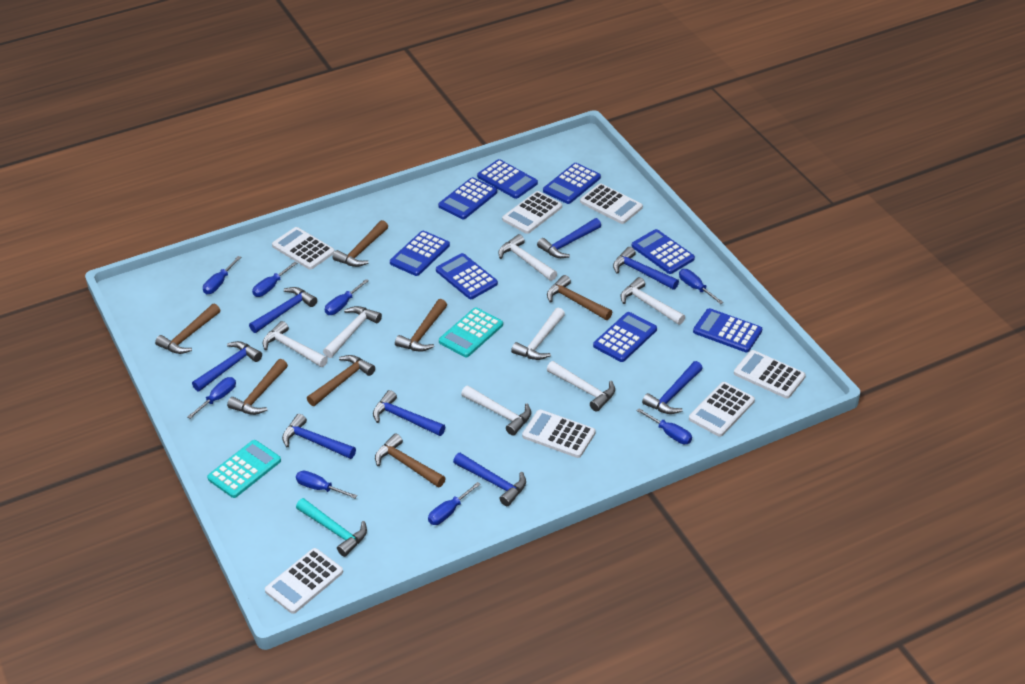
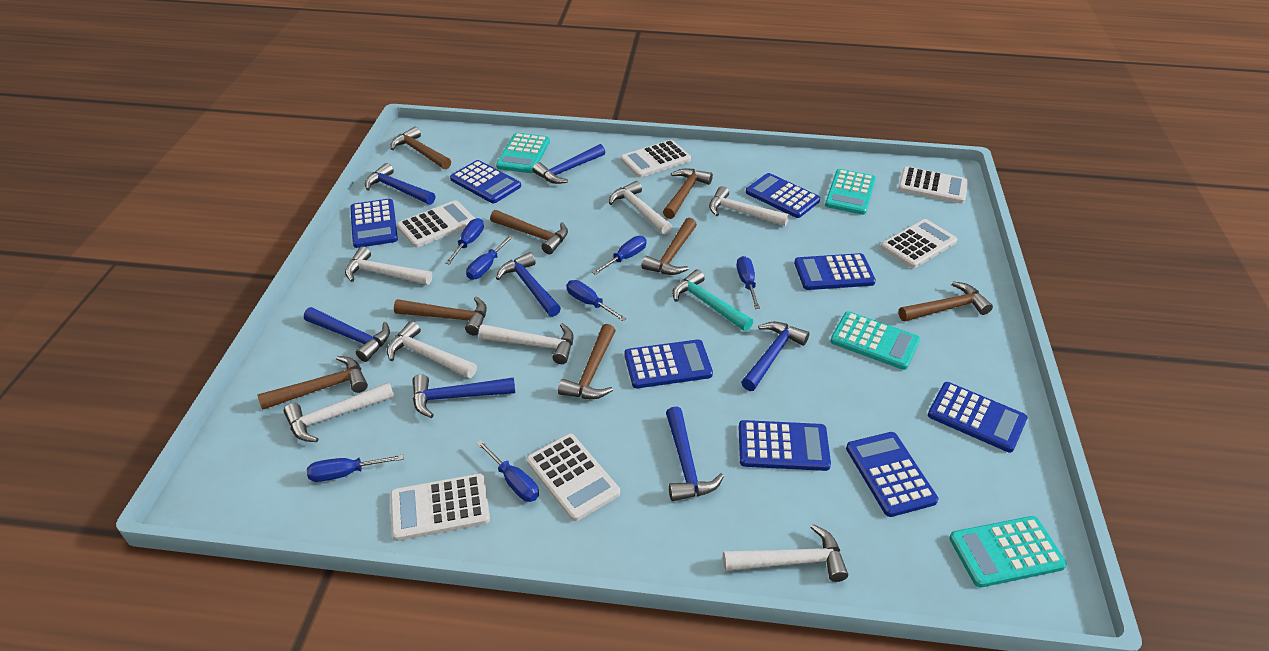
blue hammer: [192,341,262,391] [249,287,317,333] [282,414,356,459] [373,390,445,436] [453,453,526,506] [537,218,601,258] [613,247,679,290] [642,361,703,414] = 8 -> [304,307,390,362] [365,163,435,205] [413,374,515,418] [496,252,561,317] [533,144,605,184] [666,406,724,501] [741,322,810,391] = 7
blue screwdriver: [187,377,236,419] [203,256,241,294] [252,262,297,297] [296,471,357,499] [325,279,369,315] [428,482,481,525] [637,408,692,444] [679,269,723,304] = 8 -> [307,455,403,482] [445,218,484,264] [466,235,514,280] [476,440,539,502] [566,280,626,321] [592,236,647,275] [737,256,760,309] = 7
brown hammer: [155,304,220,354] [227,359,288,415] [307,355,375,406] [333,220,388,267] [375,434,446,487] [395,299,447,352] [547,275,612,320] = 7 -> [257,356,368,410] [391,127,451,169] [394,296,487,335] [490,210,568,254] [558,324,616,399] [641,218,697,275] [663,168,713,219] [899,281,993,321] = 8
turquoise calculator: [207,440,281,498] [439,308,503,357] = 2 -> [496,133,550,173] [825,169,876,215] [830,311,920,370] [949,516,1067,588] = 4
white calculator: [265,548,343,614] [272,227,335,270] [502,191,562,234] [522,410,596,458] [580,184,643,224] [689,382,755,437] [734,350,806,399] = 7 -> [390,474,490,541] [397,200,475,248] [526,434,620,521] [621,140,691,178] [881,219,957,268] [898,167,968,204] = 6

